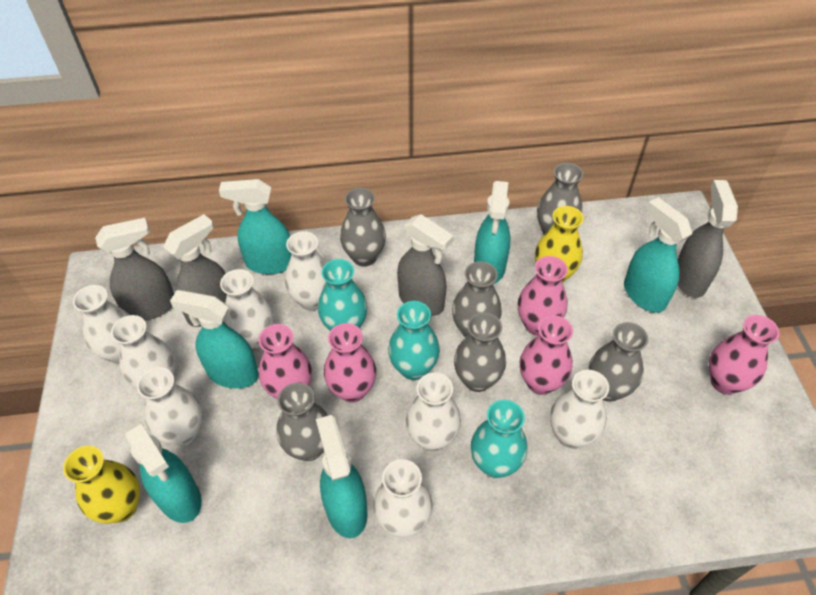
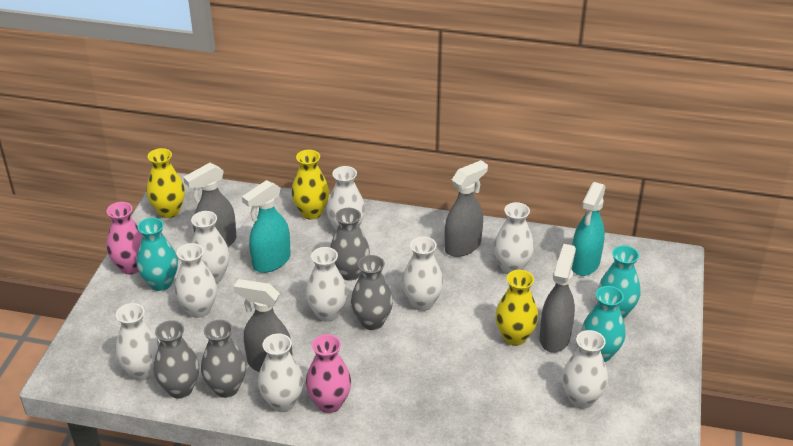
grey vase: [276,383,328,461] [340,188,386,267] [452,261,502,337] [454,313,506,392] [537,163,583,235] [589,322,648,402] = 6 -> [154,320,199,399] [201,320,246,398] [330,208,370,281] [351,255,393,330] = 4
pink vase: [258,324,312,399] [324,323,376,402] [518,256,568,335] [520,315,573,395] [709,315,779,394] = 5 -> [106,202,143,274] [306,334,351,413] = 2
turquoise spray bottle: [124,420,202,523] [170,290,259,389] [219,179,292,274] [316,415,368,538] [474,181,510,284] [624,197,692,313] = 6 -> [242,180,291,273] [571,182,606,276] = 2
white vase: [73,285,129,364] [111,315,176,388] [137,367,202,446] [220,269,273,349] [285,231,326,311] [373,459,433,537] [406,373,461,451] [550,370,609,449] = 8 -> [115,303,160,381] [175,243,217,318] [191,211,230,283] [258,334,304,412] [305,247,348,322] [327,166,365,230] [402,237,443,311] [494,202,534,274] [562,330,608,409] = 9
yellow vase: [63,446,140,523] [535,206,584,283] = 2 -> [147,148,185,218] [291,150,329,220] [495,270,538,346] = 3

